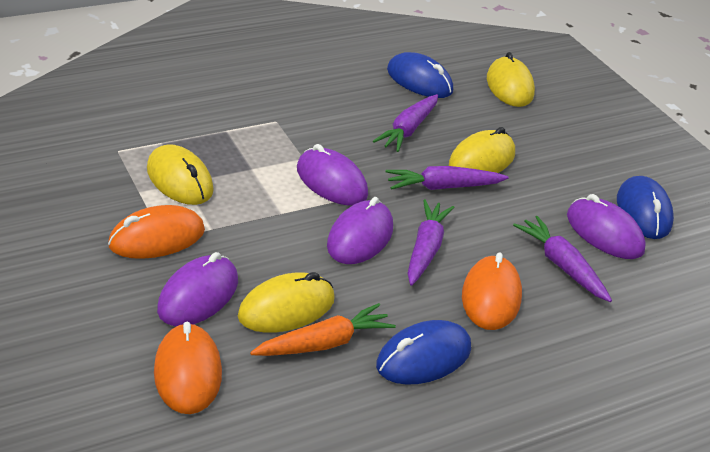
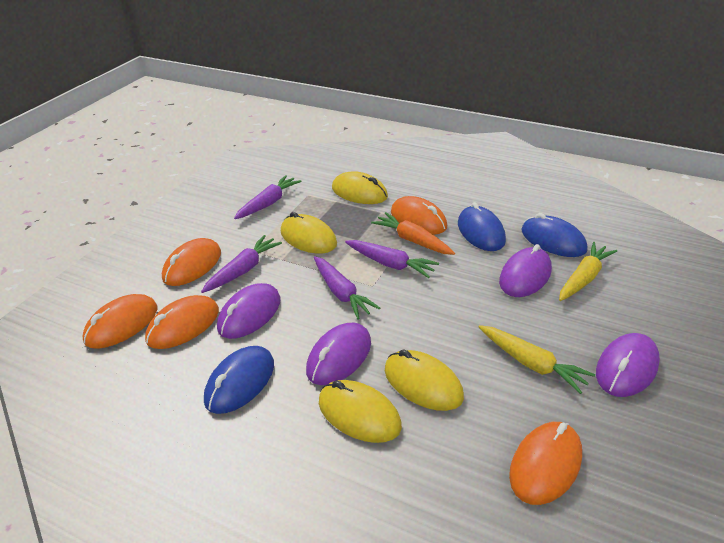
orange mouse: [108,205,205,259] [154,322,222,414] [462,252,522,330] = 3 -> [83,294,157,349] [145,295,219,349] [162,238,221,286] [391,196,447,235] [509,422,582,505] = 5
yellow carrot: none = 0 -> [479,325,595,394] [559,242,617,301] = 2

